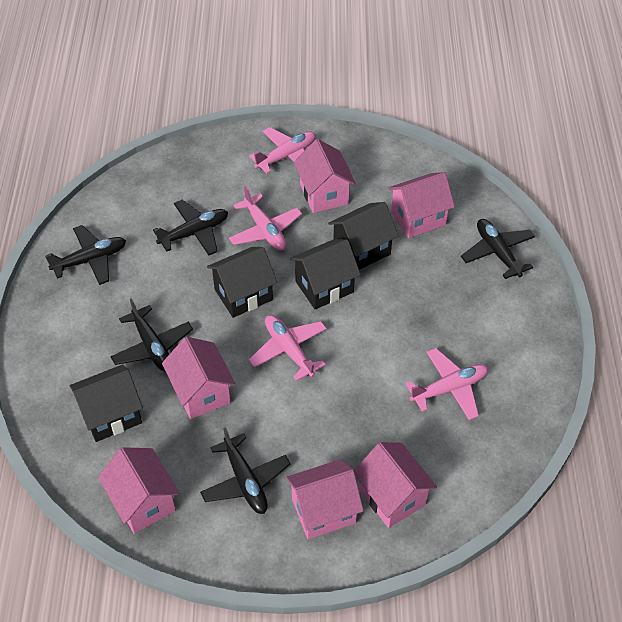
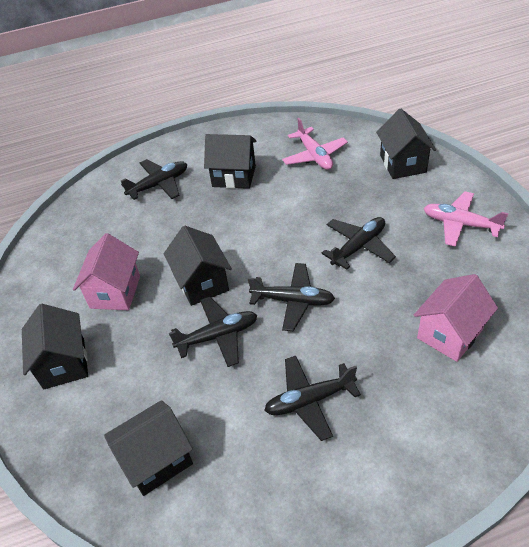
black house: [70,365,143,442] [207,247,277,318] [290,239,361,309] [328,202,399,270] = 4 -> [22,304,88,390] [104,400,193,496] [164,226,232,306] [204,134,257,189] [376,109,436,179] = 5
pink house: [98,447,180,534] [162,337,236,419] [286,459,364,539] [294,139,356,213] [354,442,437,528] [388,172,455,238] = 6 -> [73,233,140,310] [414,274,498,362] = 2
pink plane: [229,186,302,251] [249,127,316,174] [249,315,327,381] [406,348,488,420] = 4 -> [282,118,348,170] [424,191,508,247] = 2

